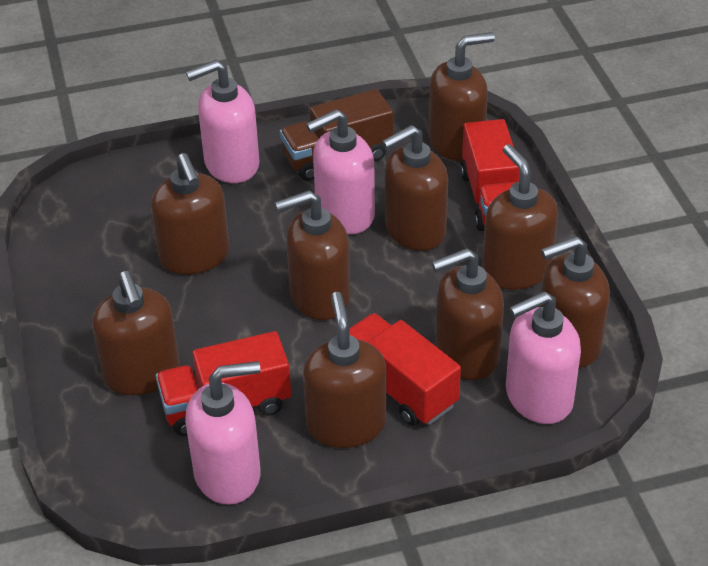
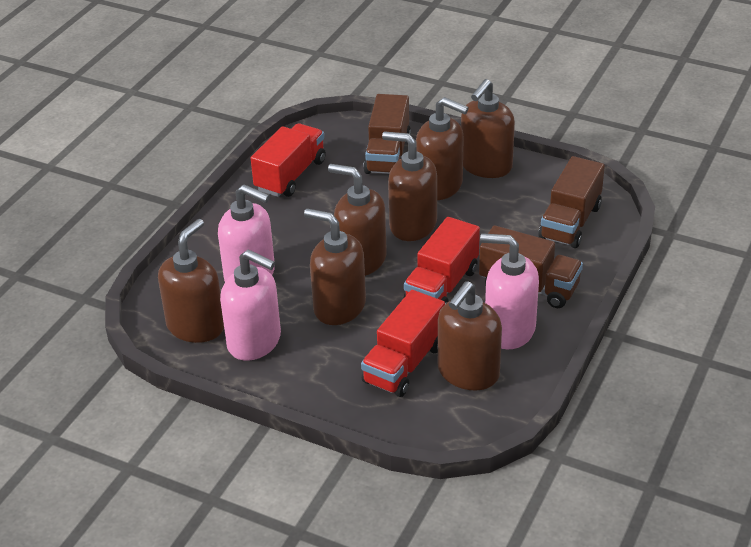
brown soap dispenser: [92,271,180,395] [151,153,229,275] [275,190,350,320] [303,292,386,448] [382,125,448,251] [429,32,495,161] [432,248,504,380] [482,144,558,290] [539,236,610,368] = 9 -> [158,219,224,343] [304,208,366,325] [328,164,387,276] [382,131,437,241] [416,97,469,200] [438,281,502,391] [461,79,515,178] = 7
brown truck: [280,89,393,181] = 1 -> [363,94,411,174] [479,225,583,308] [539,156,605,248] = 3
pink soap dispenser: [185,361,261,505] [186,60,260,183] [306,109,375,234] [506,291,581,424] = 4 -> [218,184,275,282] [220,249,281,361] [480,233,539,349] = 3

